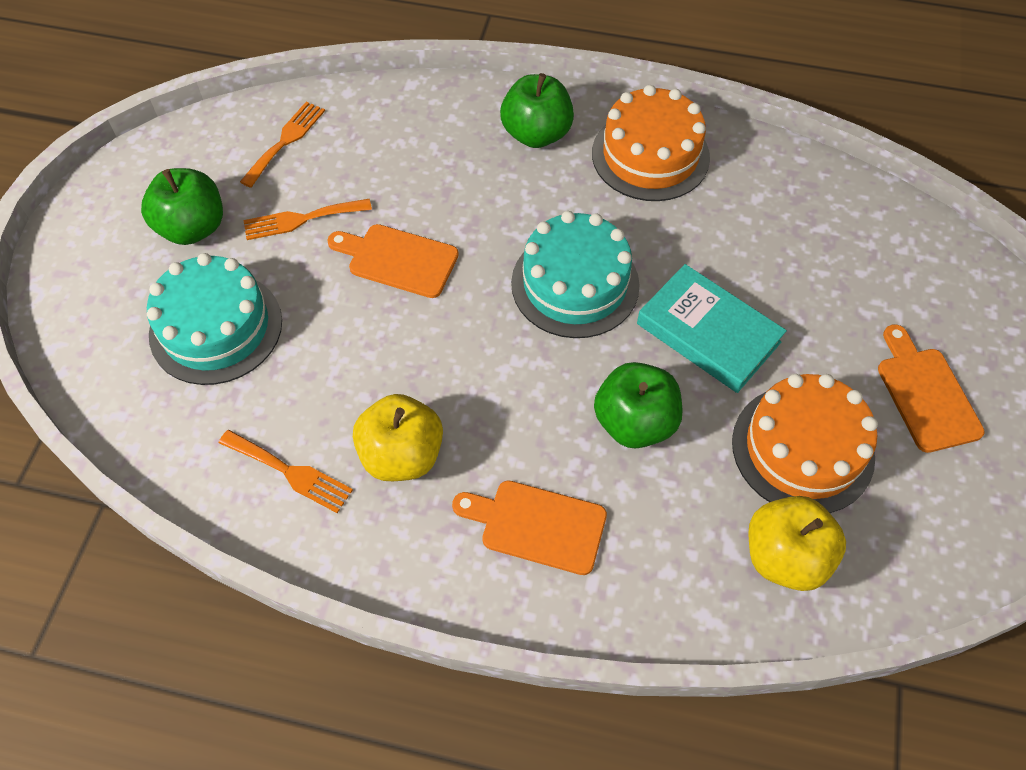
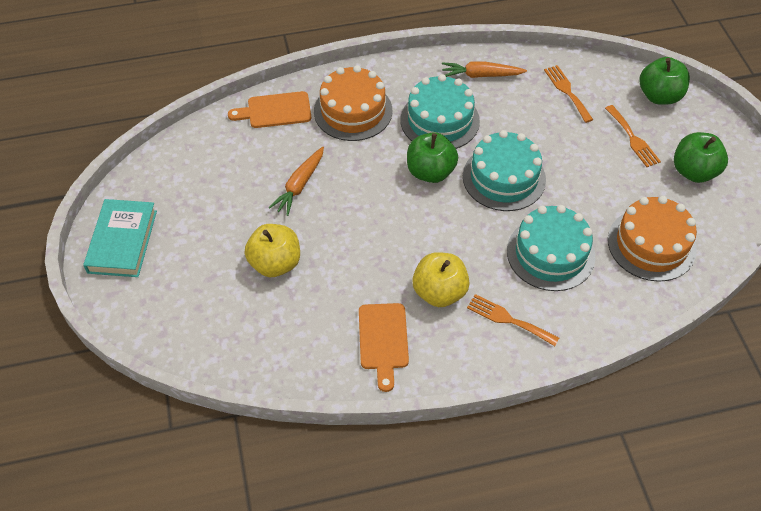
orange carrot: none = 0 -> [268,147,324,216] [442,61,527,78] = 2
orange cutting board: [327,224,459,298] [452,480,607,575] [878,324,985,453] = 3 -> [228,91,311,128] [359,303,409,392] = 2
turquoise cake: [147,253,282,385] [511,211,640,338] = 2 -> [400,74,480,149] [463,130,546,211] [507,205,596,291] = 3

